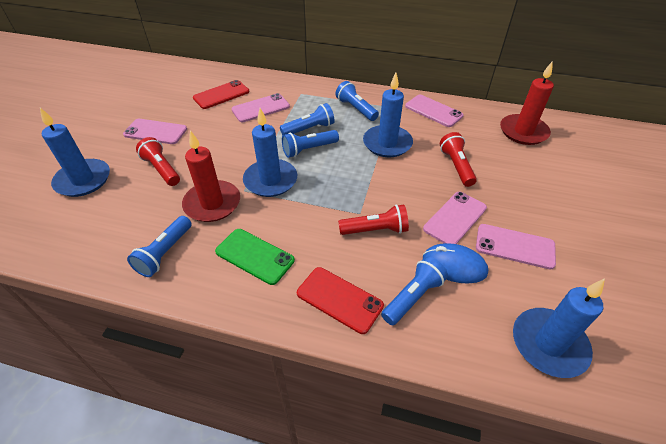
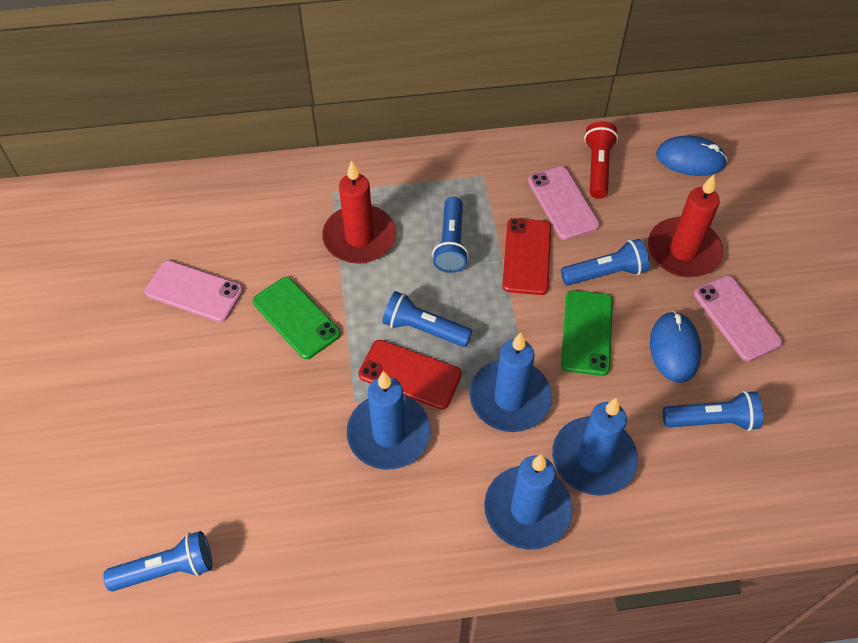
blue mouse: [423,243,488,284] = 1 -> [650,311,702,383] [656,135,728,176] = 2
green phone: [215,229,295,285] = 1 -> [253,277,341,359] [561,290,613,376] = 2
pink phone: [123,119,187,144] [231,93,290,122] [405,95,464,127] [423,192,487,244] [476,224,556,269] = 5 -> [144,260,243,322] [528,166,600,240] [694,275,783,362] = 3
red flashlight: [136,137,180,186] [338,205,409,235] [440,132,477,187] = 3 -> [584,121,618,199] = 1

